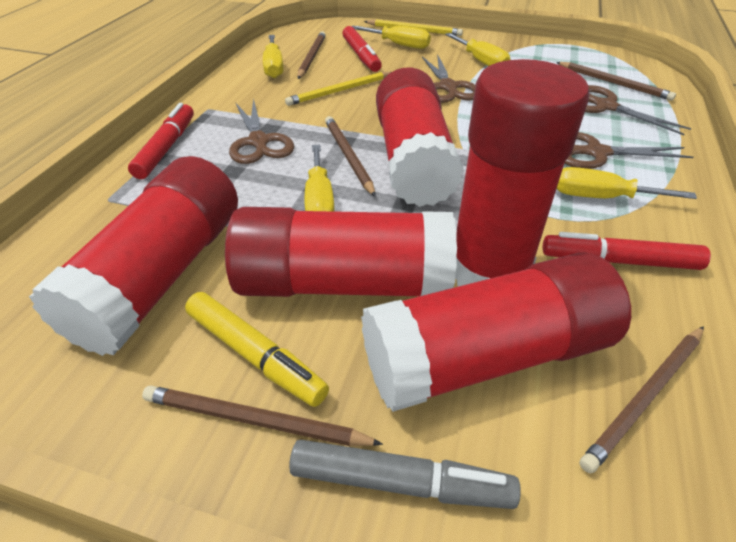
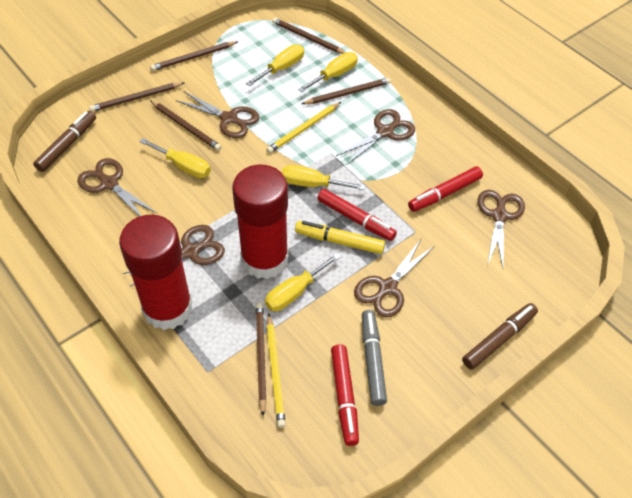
brown marker: none = 0 -> [33,111,96,172] [462,303,538,370] = 2
brown pencil: [142,385,383,446] [298,31,326,79] [325,116,376,197] [557,62,676,101] [579,326,704,473] = 5 -> [89,82,184,112] [150,41,238,71] [150,100,221,151] [256,303,267,416] [272,18,346,54] [302,78,391,104] = 6
brown scissors: [229,98,295,164] [422,54,475,103] [565,132,694,169] [585,85,691,135] = 4 -> [77,158,158,216] [122,225,225,287] [176,91,259,138] [336,109,415,165] [354,239,433,317] [477,190,525,267] = 6
red glue stick: [29,156,238,356] [225,207,457,297] [361,252,631,412] [376,68,463,207] [455,59,590,286] = 5 -> [119,215,193,330] [232,165,289,279] = 2

